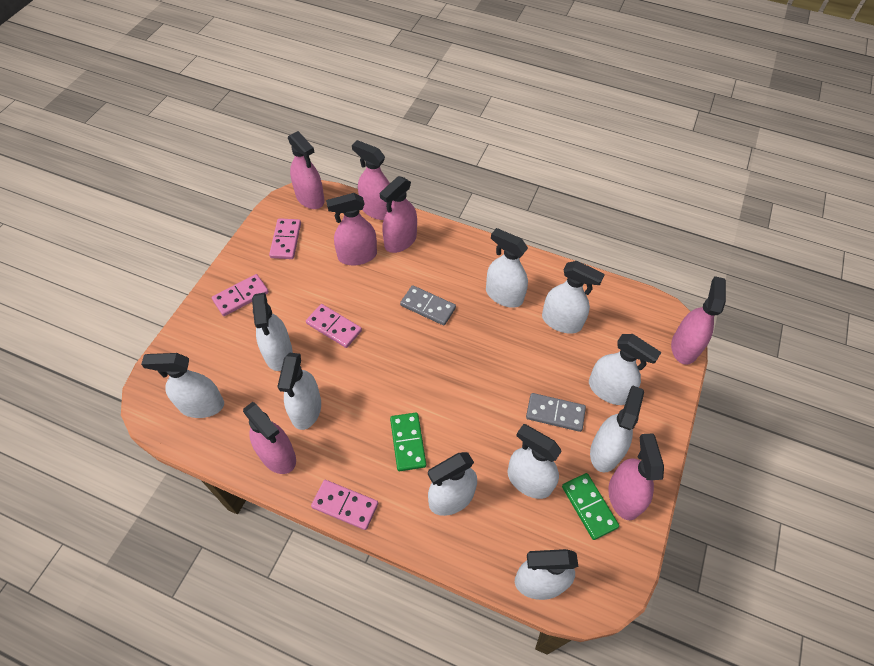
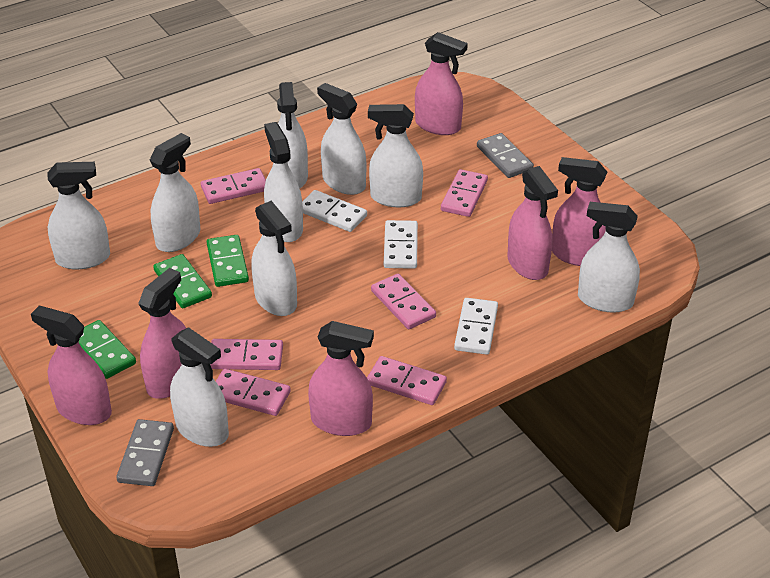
green domino: [390,413,426,471] [562,473,619,540] = 2 -> [79,320,136,379] [153,254,212,308] [207,235,249,287] = 3
pink domino: [212,274,269,316] [269,218,301,259] [306,304,362,348] [311,480,378,530] = 4 -> [201,168,266,204] [210,339,283,370] [216,369,291,416] [367,356,447,405] [371,274,436,329] [441,169,488,217] = 6
pink spray bottle: [243,402,296,474] [288,131,324,209] [326,193,377,265] [352,140,390,220] [380,176,417,253] [608,434,664,520] [671,276,726,365] = 7 -> [31,306,112,425] [138,268,186,399] [308,321,374,436] [415,32,468,135] [507,166,558,280] [552,157,607,266] = 6
white domino: none = 0 -> [302,190,367,232] [384,220,418,269] [454,298,498,355] = 3
white spray bottle: [141,353,224,418] [252,293,292,371] [277,353,321,430] [428,452,477,516] [486,228,528,308] [508,424,562,499] [515,549,578,600] [542,261,605,334] [589,334,662,405] [590,385,644,473] = 10 -> [48,162,110,269] [150,133,201,252] [170,327,229,447] [251,201,297,316] [264,122,303,242] [277,82,308,189] [317,83,366,195] [368,104,423,207] [578,202,640,313] = 9

